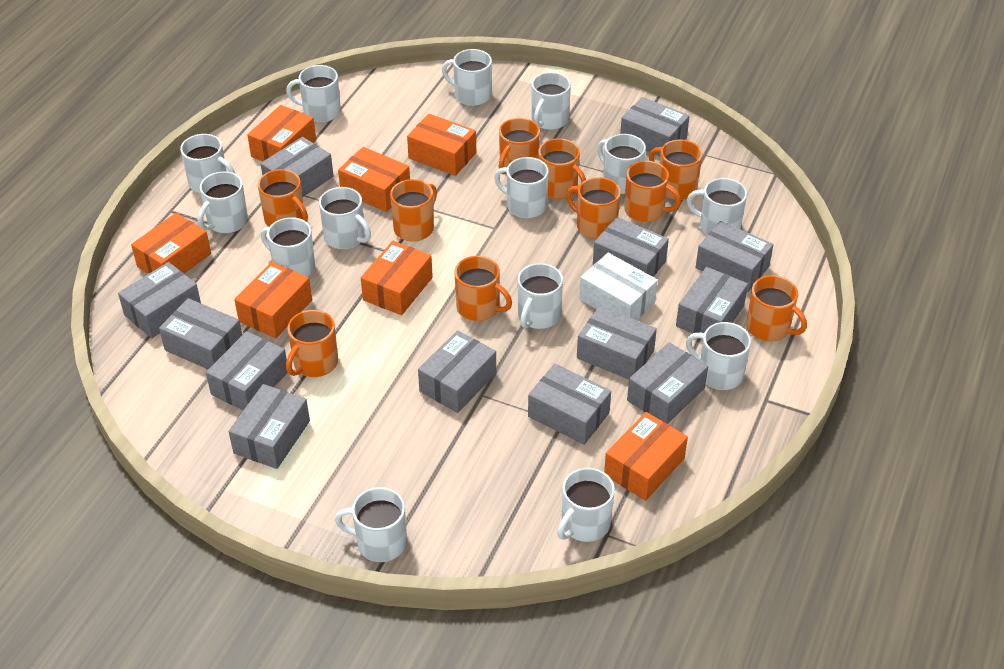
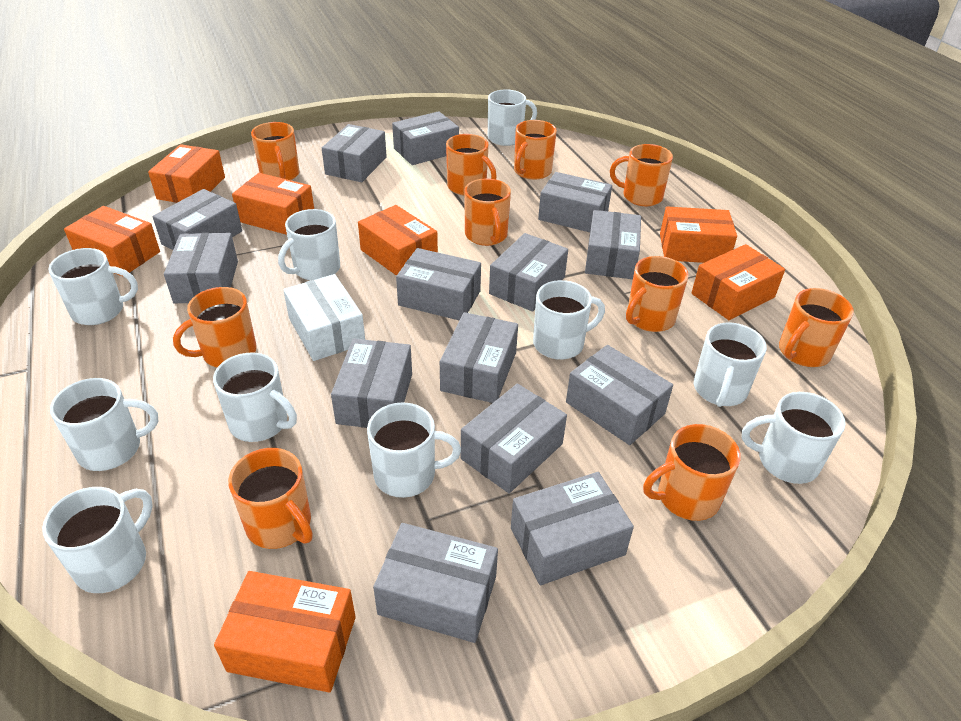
grey box: [118,262,201,338] [159,298,242,369] [206,331,288,410] [228,384,310,469] [261,137,333,198] [418,331,496,413] [528,364,611,445] [577,306,657,379] [593,217,669,277] [620,97,690,156] [627,342,708,424] [676,267,748,334] [695,221,774,292] = 13 -> [153,189,242,250] [164,233,238,303] [322,124,387,182] [331,338,412,428] [373,523,498,643] [392,111,459,165] [396,248,481,321] [440,312,518,403] [461,383,567,493] [489,233,568,312] [511,472,634,585] [538,172,612,232] [566,345,673,445] [585,210,641,279] = 14
white mug: [180,134,235,194] [198,171,248,233] [261,217,315,277] [286,65,341,123] [319,187,371,249] [335,487,407,562] [442,49,492,106] [494,157,549,218] [518,263,563,329] [531,72,571,130] [557,468,615,542] [597,134,646,194] [686,322,751,390] [687,178,747,235] = 14 -> [42,487,153,593] [48,248,138,325] [50,378,158,471] [213,353,297,442] [278,209,340,280] [367,402,461,498] [488,89,537,146] [533,280,605,360] [694,322,767,407] [742,392,846,484] = 10

